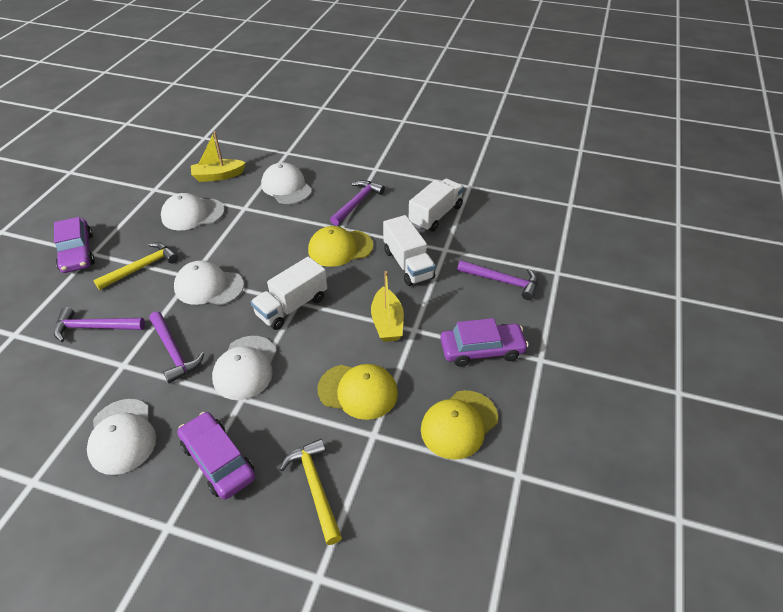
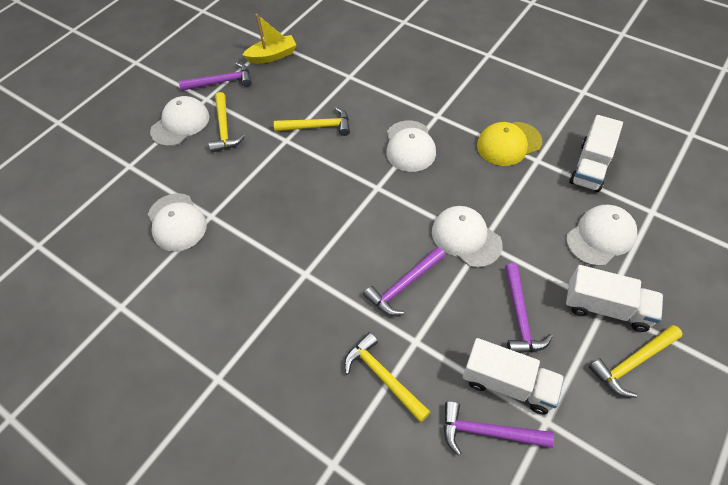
purple car: [54,217,95,273] [177,412,255,500] [440,318,529,367] = 3 -> none = 0
yellow boat: [191,131,246,182] [371,271,404,342] = 2 -> [242,14,296,64] = 1
yellow cap: [308,226,373,267] [317,364,398,420] [421,390,498,460] = 3 -> [477,122,542,166] = 1
yellow hammer: [93,242,178,290] [279,439,342,545] = 2 -> [209,92,245,152] [274,107,350,136] [344,332,430,422] [589,325,683,398] = 4

